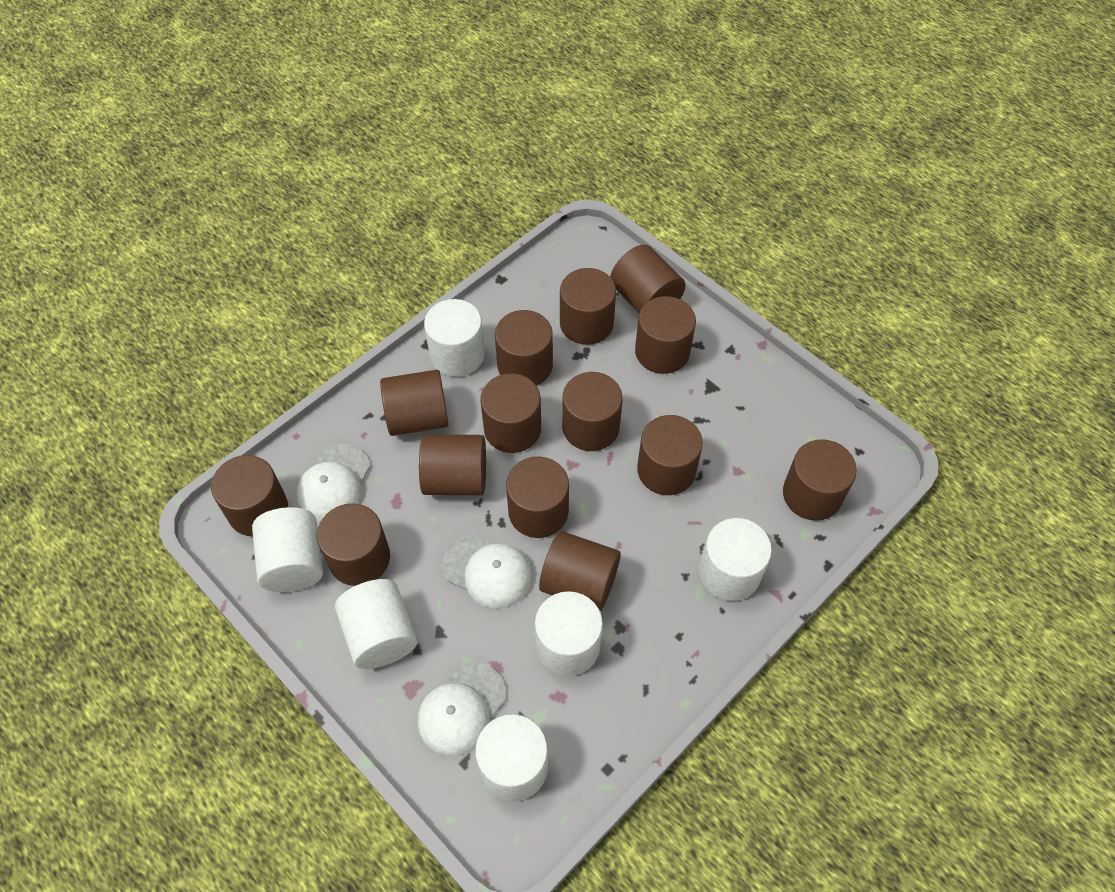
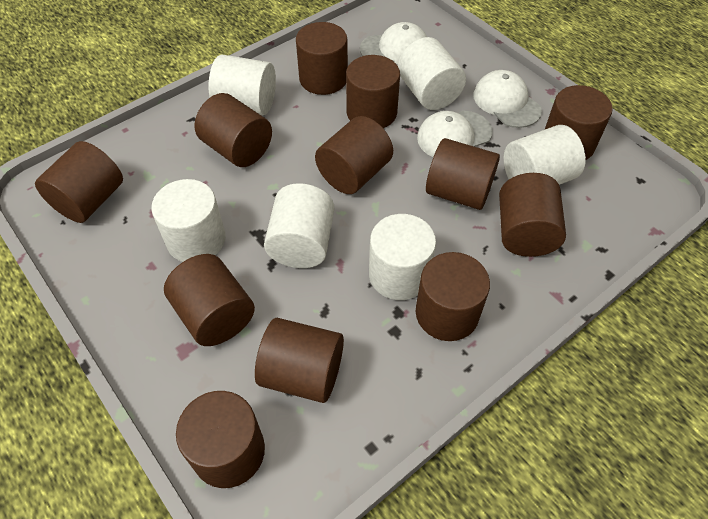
brown cylinder: [211,455,288,536] [317,503,390,586] [380,370,449,436] [419,434,486,495] [480,373,541,453] [495,310,553,386] [506,457,569,538] [539,531,621,611] [560,268,616,345] [562,372,622,451] [610,245,686,313] [635,296,696,374] [637,415,703,495] [783,439,857,521] = 14 -> [35,141,123,223] [164,254,255,346] [176,391,265,488] [194,93,272,167] [255,318,344,403] [296,22,348,95] [315,116,393,194] [346,55,400,128] [416,252,490,341] [426,138,500,210] [499,173,566,257] [545,85,613,160] = 12

